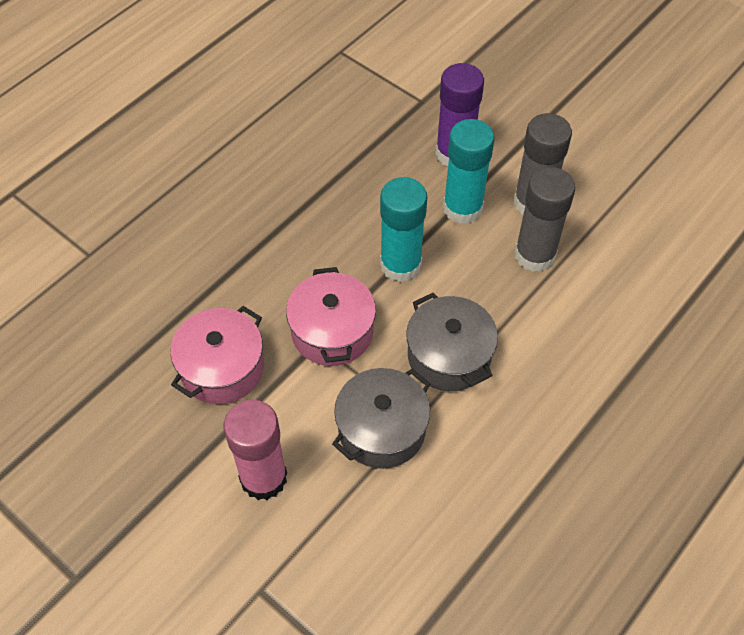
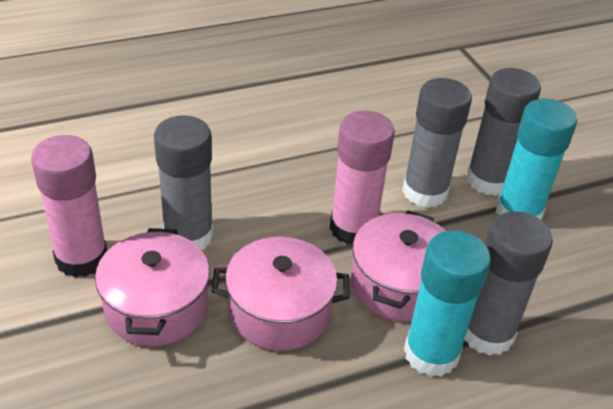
grey glue stick: [514,113,572,215] [515,167,575,272] = 2 -> [154,115,214,250] [402,78,472,208] [464,211,553,356] [466,68,541,195] = 4
grey pot: [332,368,431,469] [406,293,498,391] = 2 -> none = 0
pink glue stick: [224,400,287,500] = 1 -> [31,135,107,277] [330,111,395,245] = 2
pink pot: [170,306,264,404] [286,267,376,366] = 2 -> [95,228,210,346] [211,237,350,351] [351,211,446,321] = 3
purple glue stick: [436,63,484,166] = 1 -> none = 0

